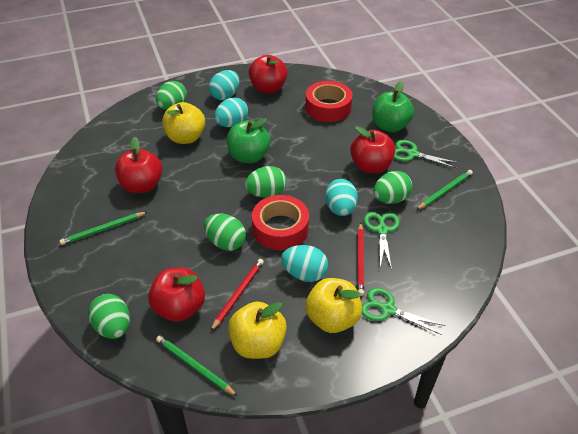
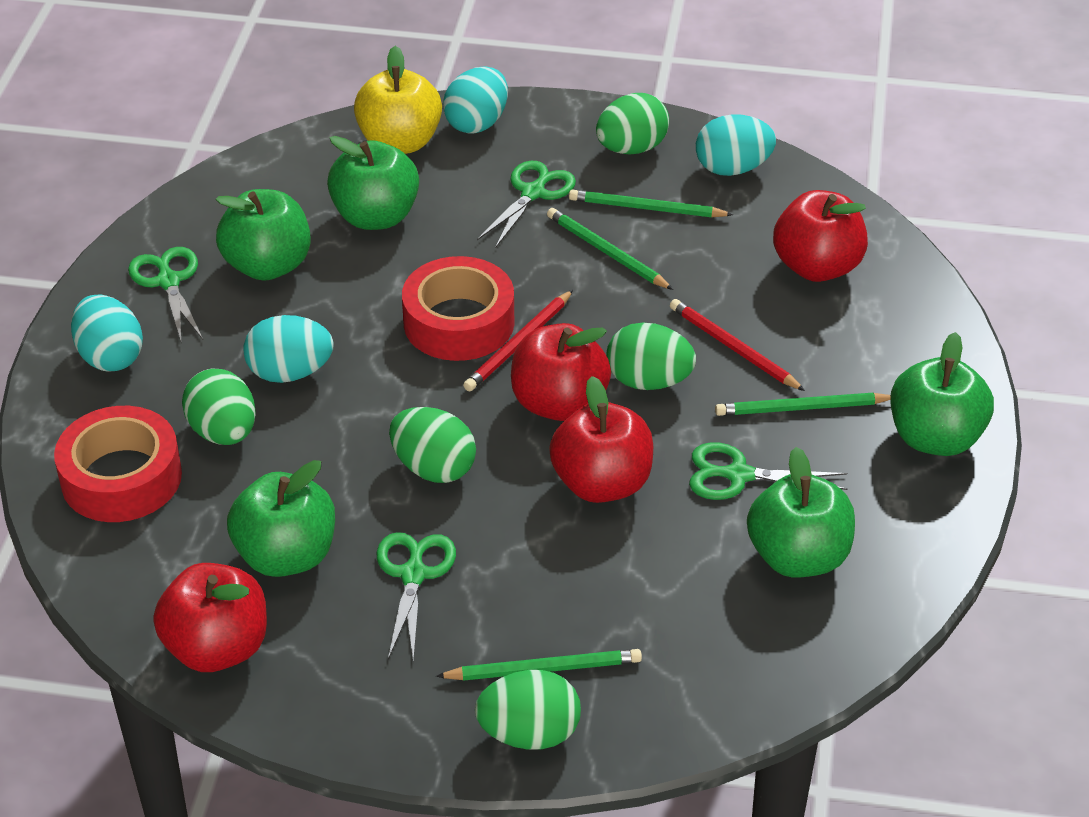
green apple: [227,118,270,163] [372,81,414,132] = 2 -> [216,189,311,281] [227,460,335,577] [327,136,419,230] [747,447,855,578] [891,332,994,456] = 5
green pencil: [59,212,147,245] [156,335,237,396] [416,170,473,210] = 3 -> [436,649,642,681] [547,208,673,290] [569,190,734,217] [715,393,891,416] = 4
green scissors: [362,288,445,335] [364,212,400,270] [394,140,459,168] = 3 -> [128,247,203,344] [376,532,456,662] [477,161,576,248] [689,442,847,500] = 4
yellow apple: [162,102,205,144] [228,301,287,359] [305,278,362,333] = 3 -> [354,46,442,154] = 1

